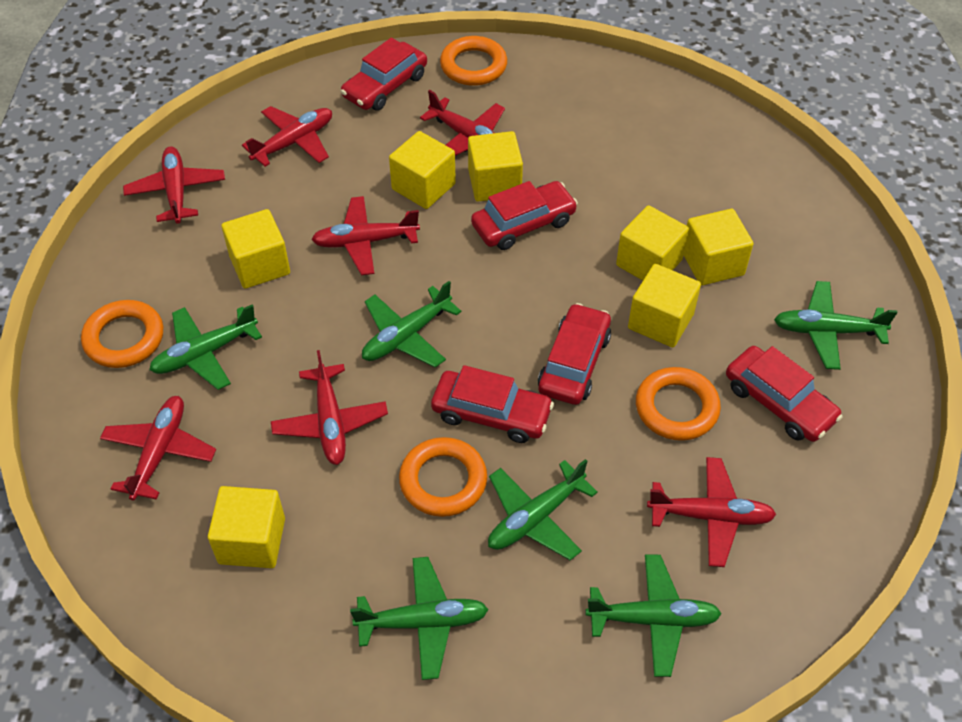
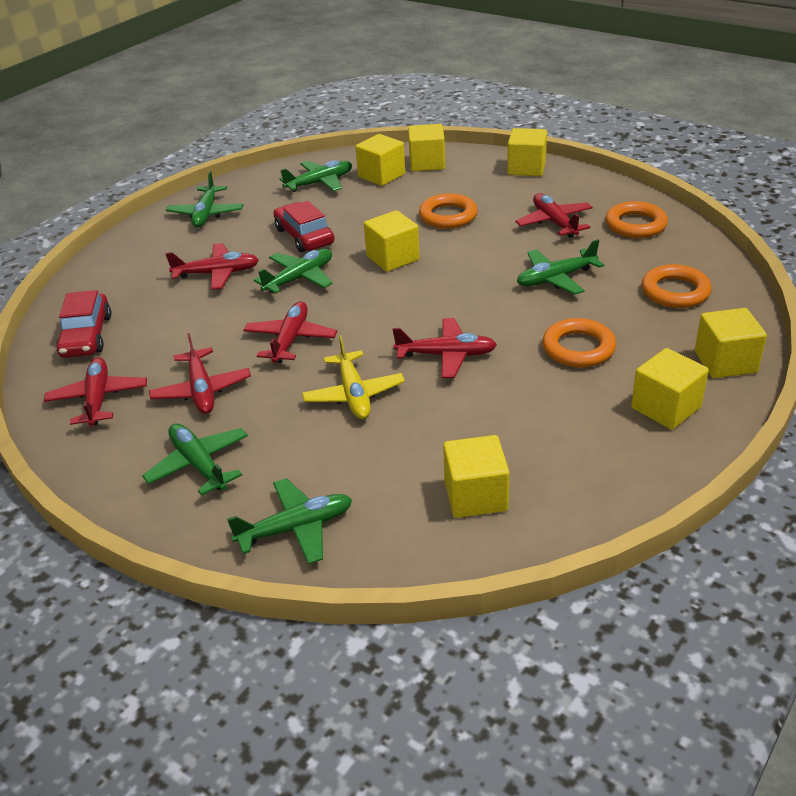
red car: [341,38,427,111] [431,365,554,443] [471,181,578,250] [538,303,611,405] [726,346,842,442] = 5 -> [56,290,112,358] [273,201,334,253] = 2
red plane: [100,396,216,501] [123,146,225,224] [242,106,332,167] [271,350,388,465] [311,196,420,275] [420,90,505,156] [647,457,777,567] = 7 -> [44,357,147,426] [149,333,251,414] [165,243,259,290] [243,301,337,363] [393,318,497,378] [515,193,593,238] = 6
yellow plane: none = 0 -> [302,335,405,419] = 1

